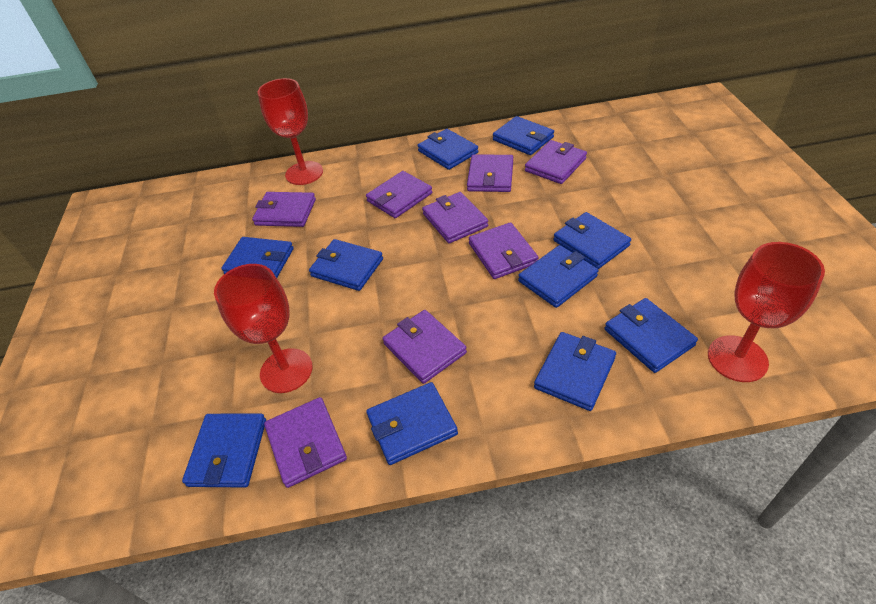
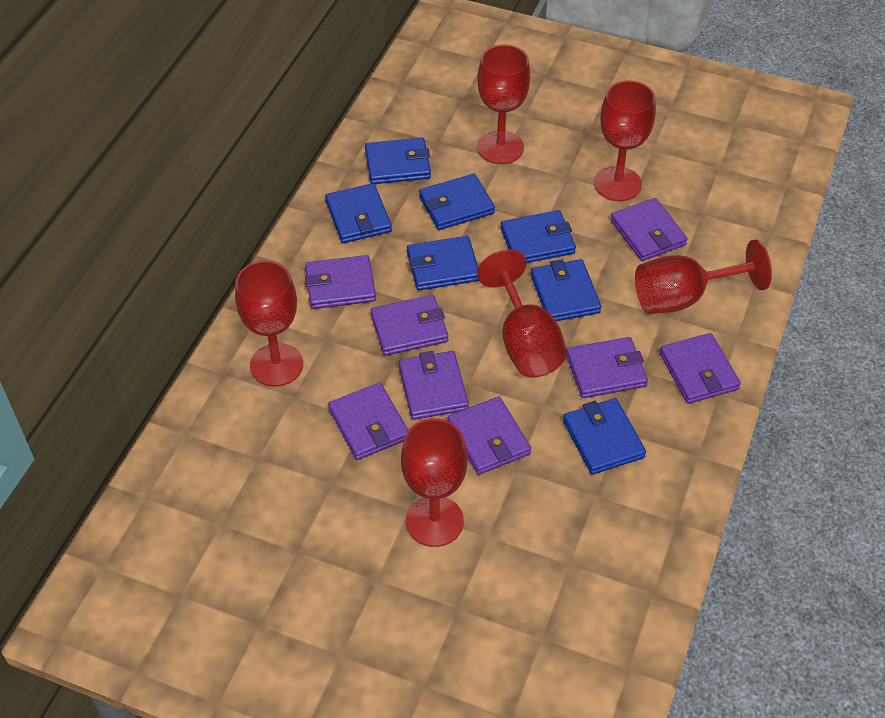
blue wallet: [182,414,266,488] [221,237,294,278] [309,239,383,291] [366,382,458,465] [418,129,478,170] [493,116,554,155] [518,245,598,308] [534,332,616,411] [553,212,631,269] [605,298,698,373] = 10 -> [325,183,392,243] [365,138,431,184] [407,236,479,291] [419,174,495,230] [500,210,576,263] [531,259,601,321] [563,398,646,475] = 7
red goblet: [214,264,313,393] [257,78,323,185] [708,242,825,382] = 3 -> [235,261,303,387] [401,418,468,547] [477,44,530,164] [477,249,567,377] [594,80,656,201] [635,239,772,314] = 6

